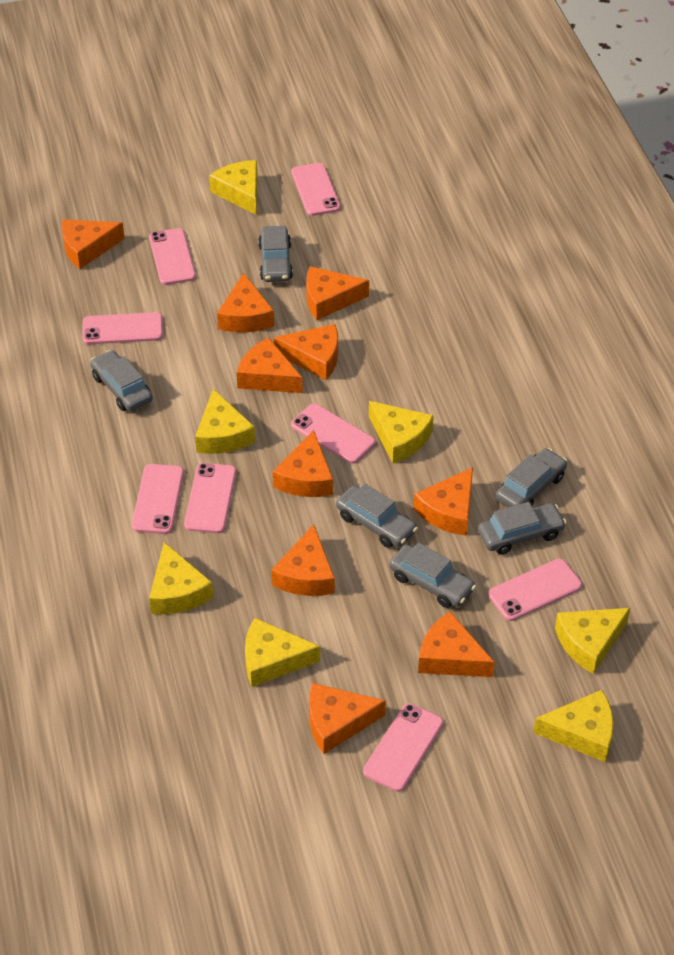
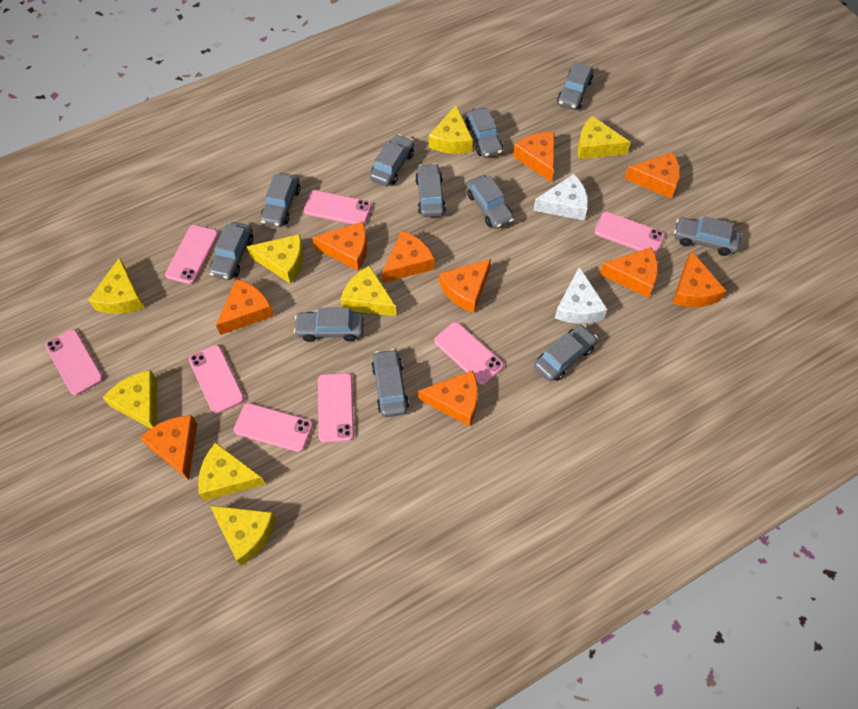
grey car: [90,350,153,412] [258,226,293,282] [336,484,418,548] [389,542,476,608] [478,502,566,555] [496,448,567,507] = 6 -> [209,222,253,280] [260,173,300,227] [294,308,364,342] [370,134,414,186] [371,349,409,417] [415,163,446,217] [465,108,503,158] [466,175,514,229] [534,325,598,382] [557,62,593,110] [674,216,741,256] = 11
white cheese: none = 0 -> [533,174,588,220] [555,267,607,324] = 2
yellow cheese: [149,542,213,614] [195,389,255,454] [209,160,258,215] [245,618,320,687] [369,401,434,463] [533,690,614,762] [555,608,630,674] = 7 -> [88,257,144,314] [103,370,157,429] [198,442,265,501] [210,505,276,566] [247,234,304,284] [340,265,397,316] [429,105,473,154] [578,116,631,159] = 8

